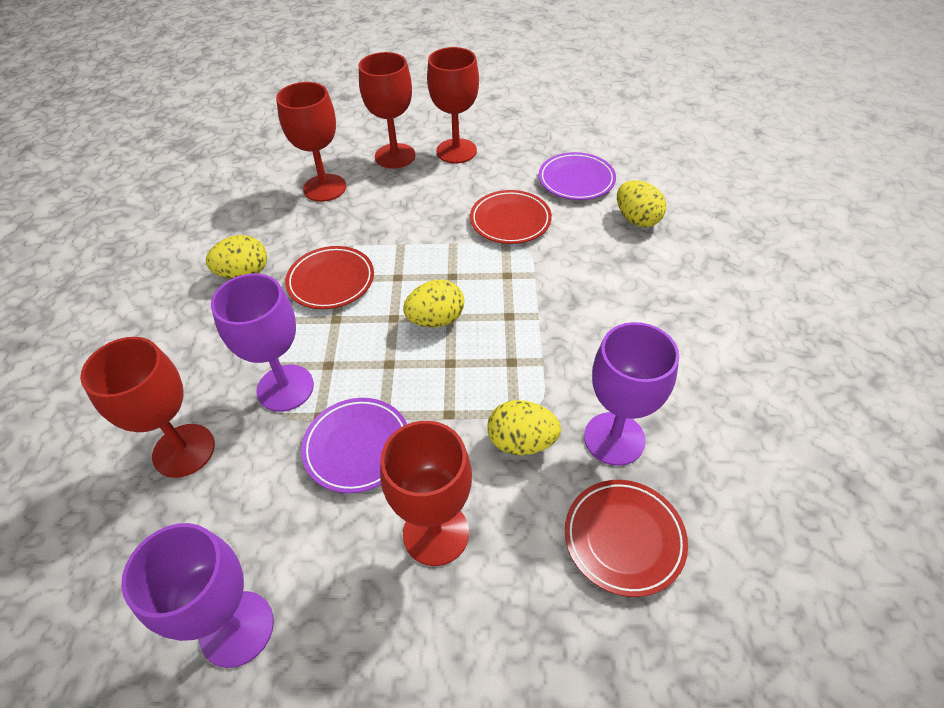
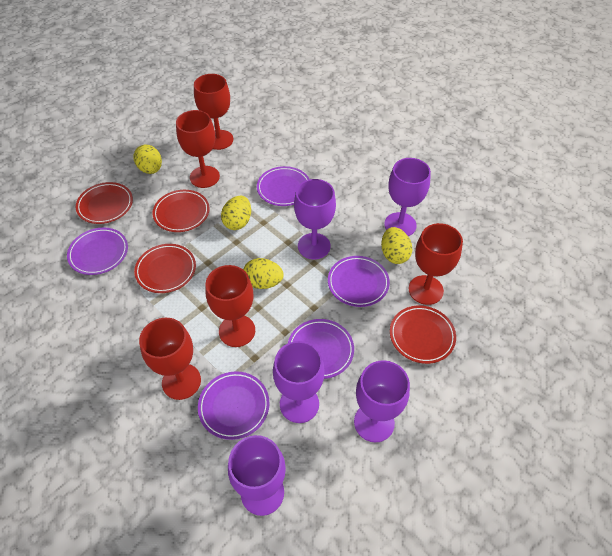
purple goblet: [121,523,274,668] [211,274,314,412] [584,322,679,466] = 3 -> [228,435,286,516] [273,341,325,423] [294,179,336,259] [354,360,410,442] [384,158,431,236] = 5
purple plate: [301,398,407,493] [539,152,616,200] = 2 -> [67,228,128,275] [198,371,270,440] [257,166,310,206] [288,319,354,379] [328,256,390,307] = 5
red plate: [285,246,374,309] [470,190,552,244] [565,480,688,597] = 3 -> [76,182,133,224] [134,244,196,293] [152,190,209,232] [390,306,456,364] = 4

